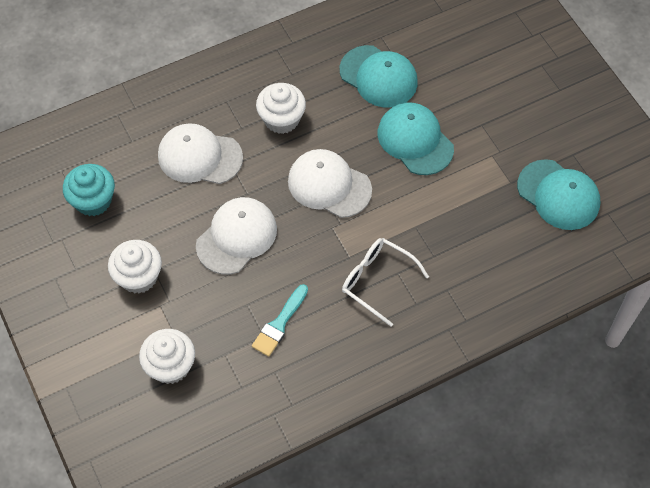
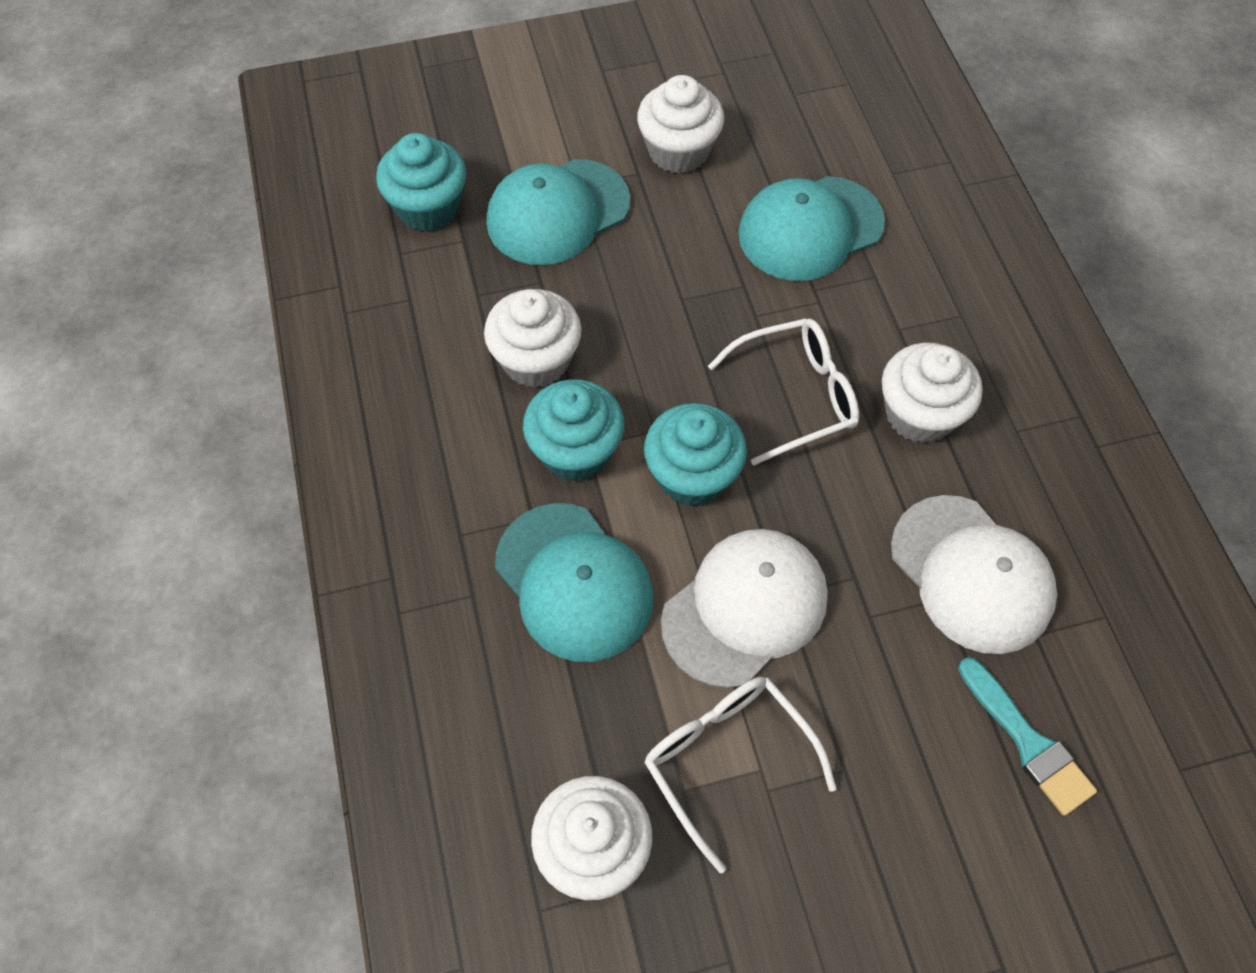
turquoise cupcake: [63,164,115,216] = 1 -> [376,133,466,232] [523,379,624,481] [644,403,747,506] = 3
white cap: [158,123,243,184] [196,197,277,274] [288,149,372,218] = 3 -> [661,529,828,688] [891,495,1057,654] = 2
white cupcake: [108,240,162,294] [139,329,195,384] [256,83,306,134] = 3 -> [484,289,581,388] [531,776,652,900] [637,75,724,174] [882,343,983,443] = 4
white glasses: [342,238,429,327] = 1 -> [644,677,836,873] [708,318,859,466] = 2

